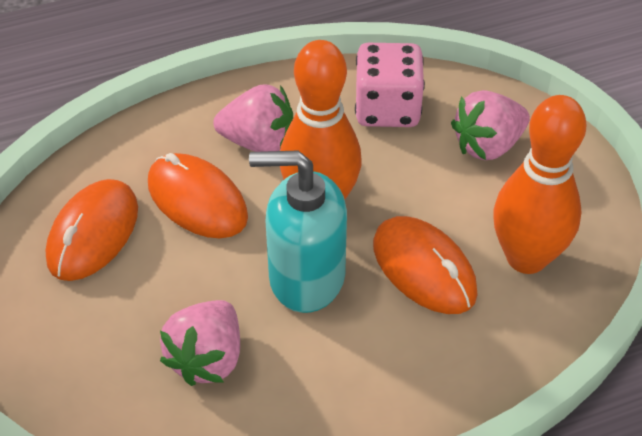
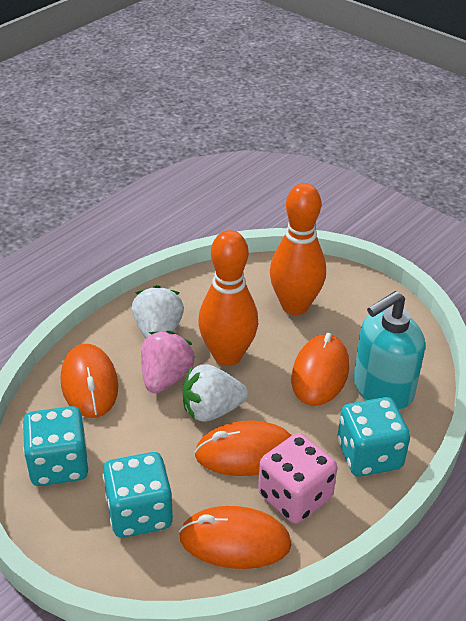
orange mouse: [46,179,138,281] [148,153,248,238] [373,216,478,314] = 3 -> [61,344,118,418] [179,506,291,569] [194,421,292,476] [291,333,349,406] = 4
pink strawberry: [160,300,240,386] [213,84,293,152] [451,90,530,161] = 3 -> [141,330,195,394] = 1
turquoise dice: none = 0 -> [22,406,89,486] [103,452,173,538] [338,397,410,477] = 3
white strawberry: none = 0 -> [132,285,184,338] [183,364,248,421] = 2

